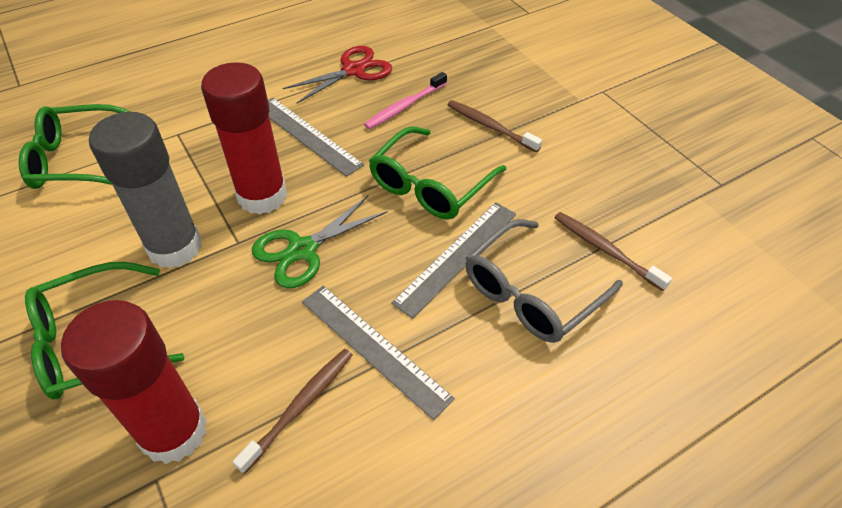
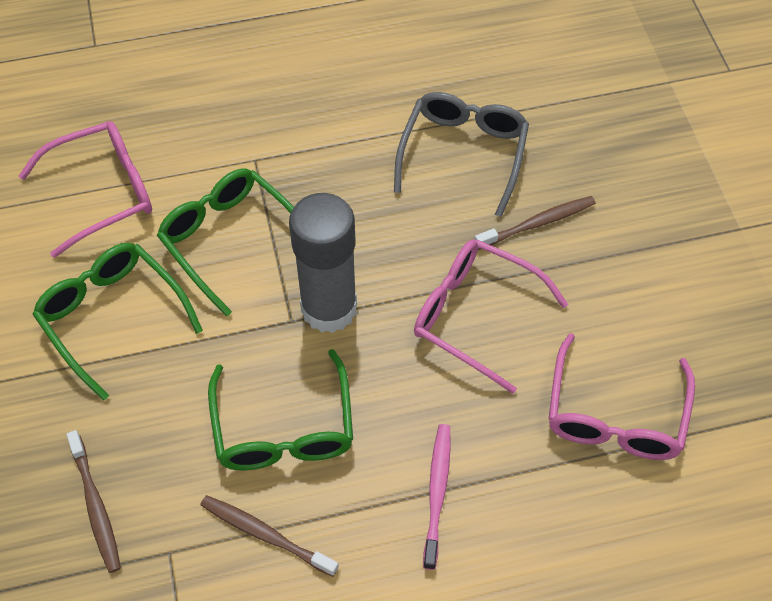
green scissors: [252,195,388,288] = 1 -> none = 0
grey ruler: [268,98,364,177] [302,286,455,420] [391,202,516,319] = 3 -> none = 0
pink glasses: none = 0 -> [19,121,152,258] [414,239,568,394] [548,333,695,460] = 3
red glue stick: [61,300,207,464] [201,62,287,215] = 2 -> none = 0
red scissors: [283,46,392,103] = 1 -> none = 0

